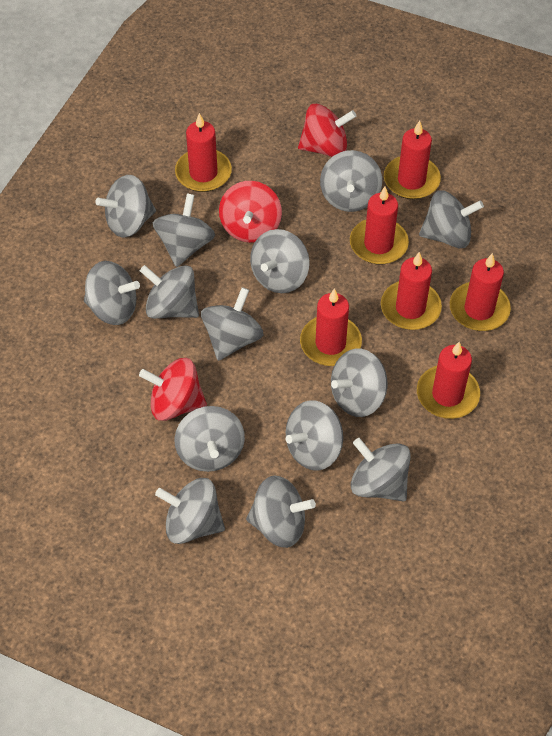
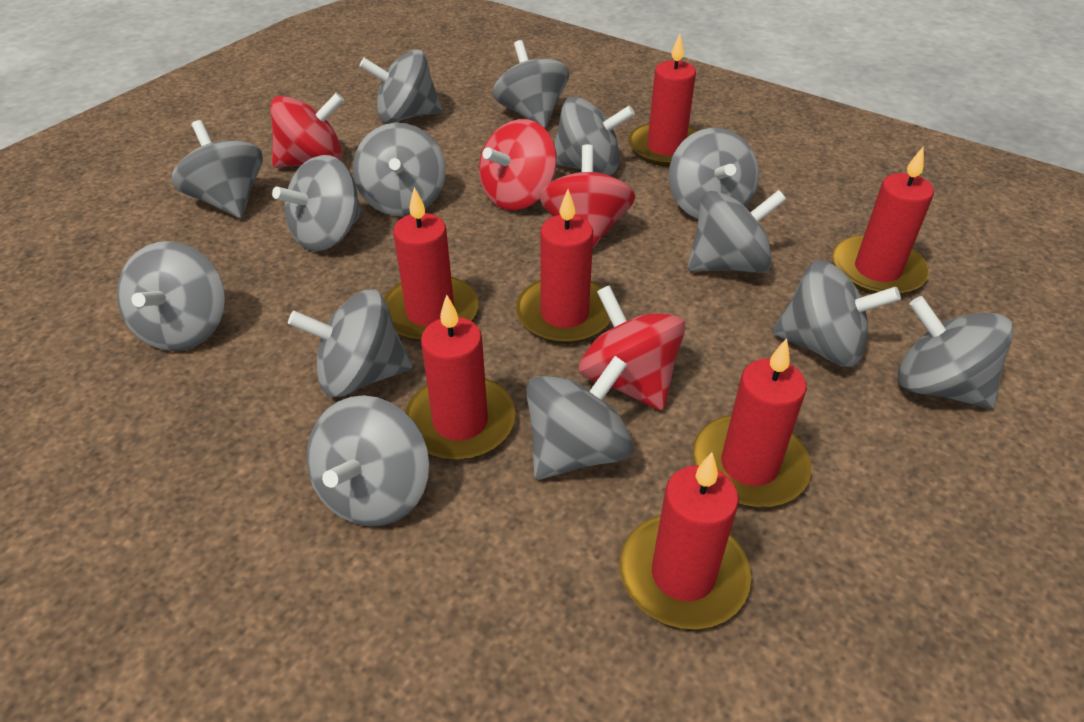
red spinning top: [139,358,207,421] [219,181,282,243] [298,104,356,157] = 3 -> [270,93,344,168] [479,119,557,210] [539,144,635,249] [579,285,686,411] = 4

